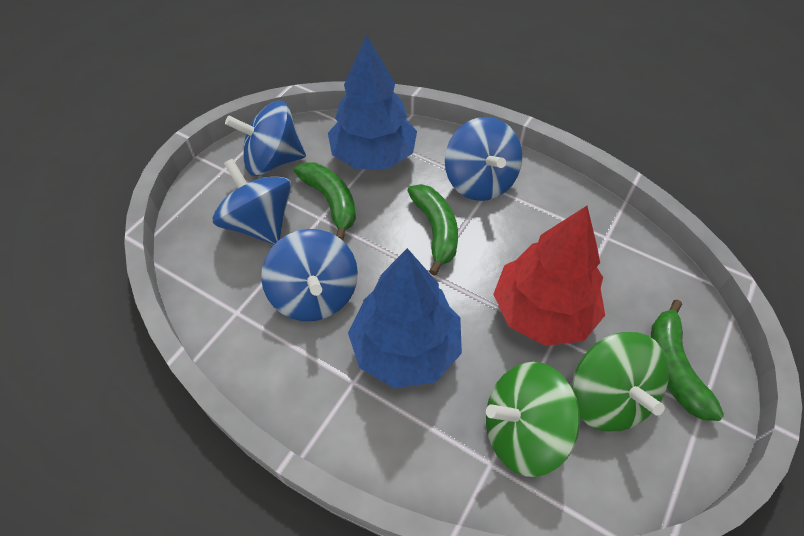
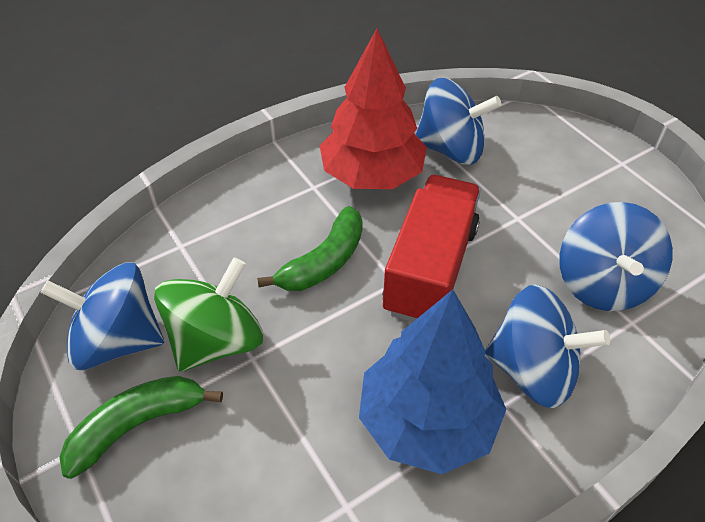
blue tree: [328,35,417,170] [348,248,462,388] = 2 -> [359,290,507,474] = 1
green banana: [294,162,356,241] [407,184,458,276] [651,300,724,421] = 3 -> [60,376,223,479] [257,206,363,291] = 2
green spinning top: [486,362,580,477] [572,332,669,431] = 2 -> [154,257,263,371] = 1
red truck: none = 0 -> [383,175,481,322] = 1

